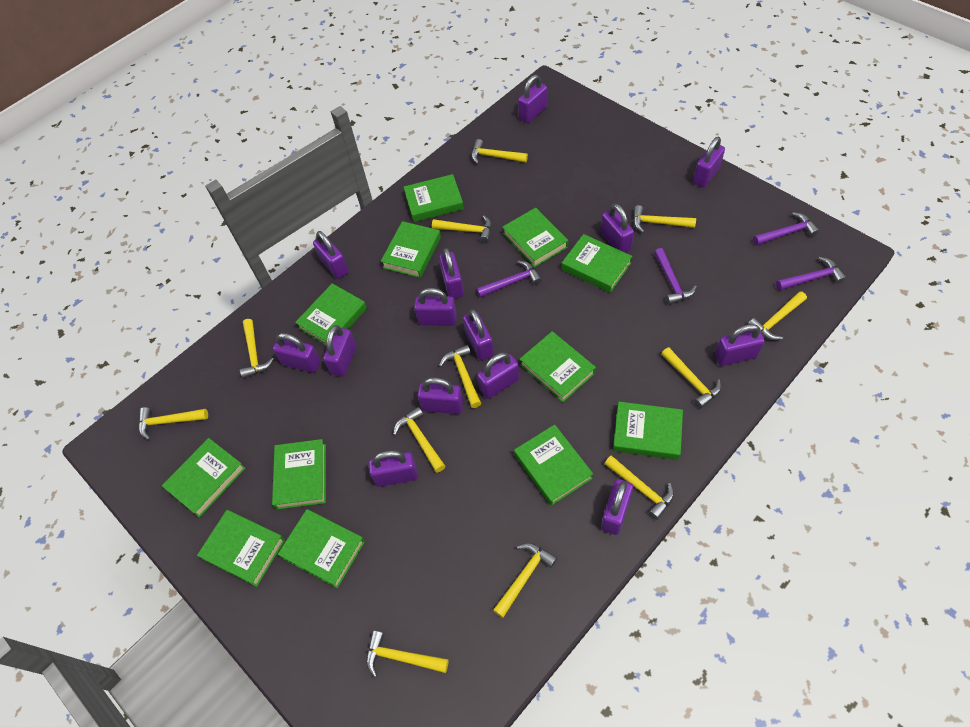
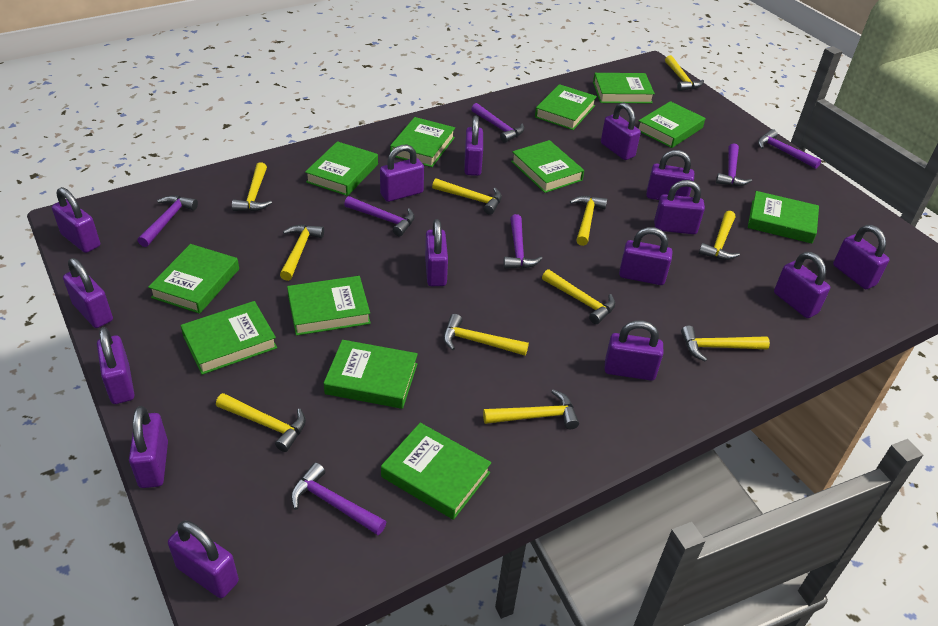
purple hammer: [477,261,542,298] [654,248,697,305] [753,212,820,245] [776,257,847,290] = 4 -> [137,195,198,247] [291,462,386,535] [344,196,415,236] [471,103,524,143] [503,214,543,269] [716,143,752,186] [758,129,821,169] = 7
purple padlock: [273,333,321,373] [313,231,349,279] [323,325,356,377] [369,450,418,487] [414,288,457,326] [417,378,463,414] [439,248,464,299] [463,309,494,361] [477,352,519,399] [518,75,547,123] [600,204,634,253] [601,479,633,535] [693,137,725,187] [715,324,765,366] = 14 -> [52,187,100,253] [63,258,113,328] [97,327,135,404] [129,406,168,488] [168,520,239,598] [380,145,424,202] [425,219,448,286] [464,116,483,176] [601,102,641,160] [605,320,663,381] [619,227,673,285] [646,150,694,200] [654,180,705,234] [774,252,830,318] [833,225,890,289] = 15
yellow hammer: [139,407,208,440] [240,319,274,379] [366,630,449,678] [393,407,445,473] [432,216,492,243] [439,345,481,408] [471,139,528,164] [493,543,557,618] [604,455,674,520] [633,205,696,233] [661,347,721,408] [747,291,807,340] = 12 -> [216,393,306,452] [232,162,272,211] [280,225,324,281] [432,178,502,215] [443,314,529,355] [483,389,579,429] [542,269,615,324] [570,196,607,246] [665,55,704,91] [681,326,770,362] [699,211,740,260] = 11

